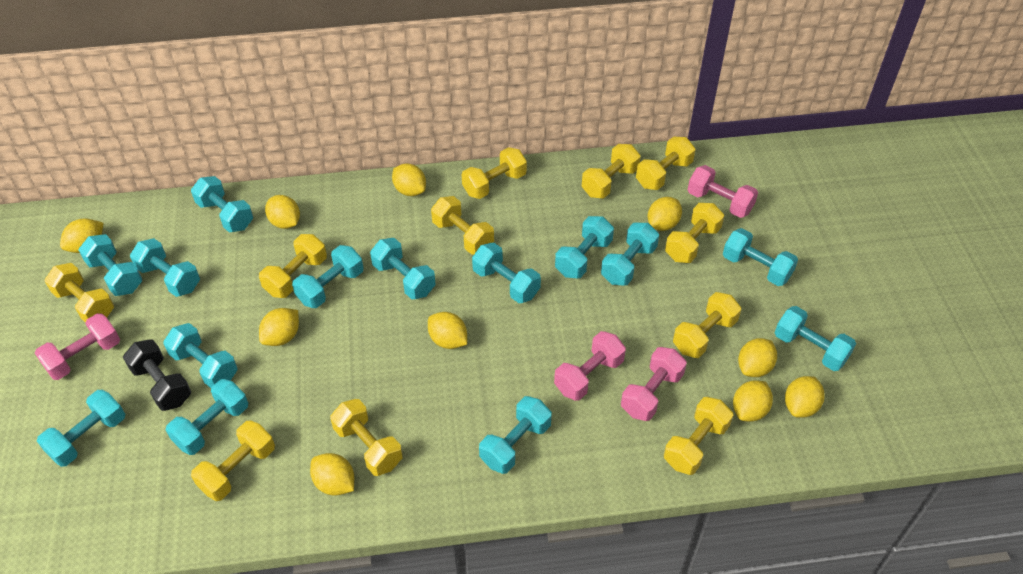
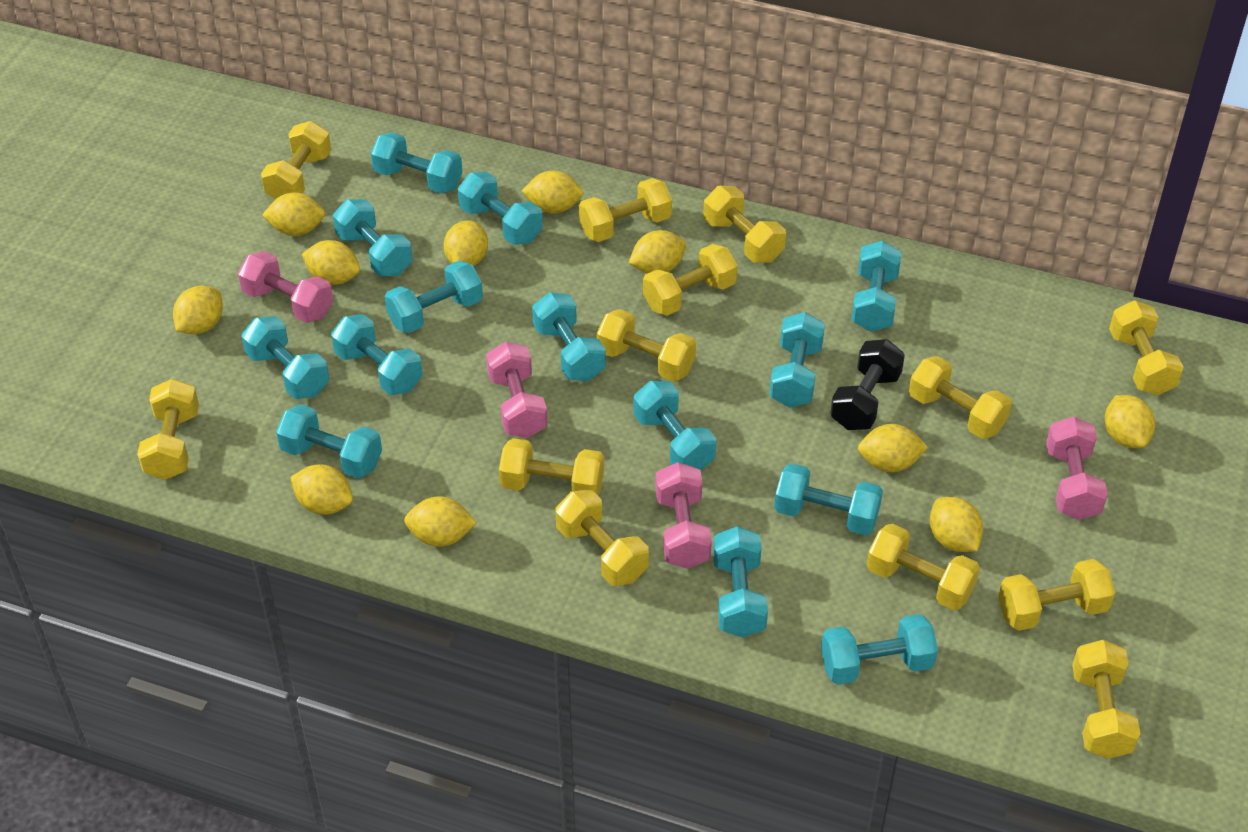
yellow dumbbell: [44,263,114,323] [191,421,275,501] [259,234,327,298] [330,399,402,476] [431,196,494,255] [462,147,527,199] [582,144,641,199] [636,136,695,190] [664,397,733,475] [665,203,724,263] [673,292,741,358] = 11 -> [137,379,199,480] [261,121,331,199] [499,438,604,495] [555,490,649,586] [579,178,672,242] [597,309,696,382] [643,244,738,316] [703,186,786,263] [867,523,980,610] [909,356,1012,439] [998,559,1115,631] [1072,640,1140,759] [1109,300,1184,395] = 13
yellow lemon: [60,218,104,253] [259,308,299,346] [265,195,300,229] [310,453,354,495] [392,163,426,196] [428,312,467,349] [648,197,682,231] [733,380,773,422] [738,338,777,377] [785,376,825,418] = 10 -> [173,286,223,334] [262,193,325,236] [290,464,353,515] [302,240,360,285] [404,496,476,547] [444,220,488,266] [522,171,583,213] [629,230,686,273] [858,424,928,472] [930,497,983,552] [1105,395,1155,448] = 11

